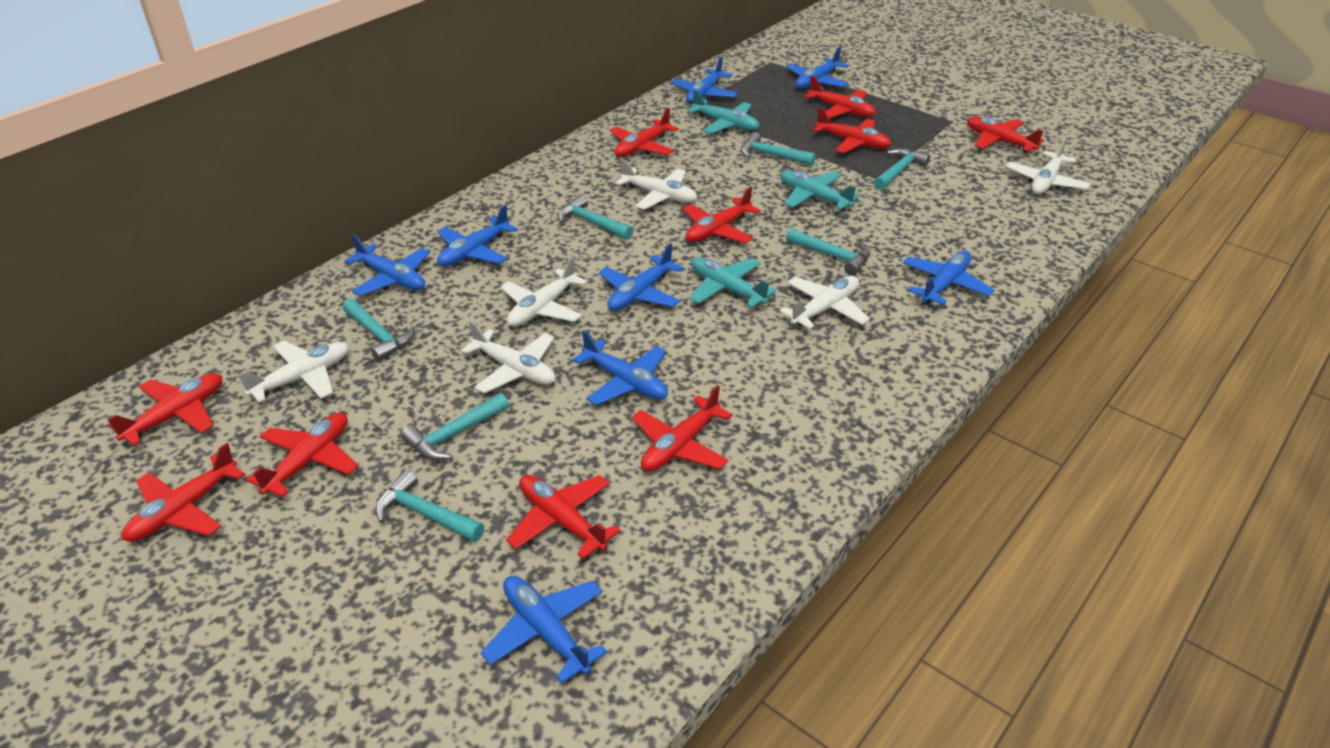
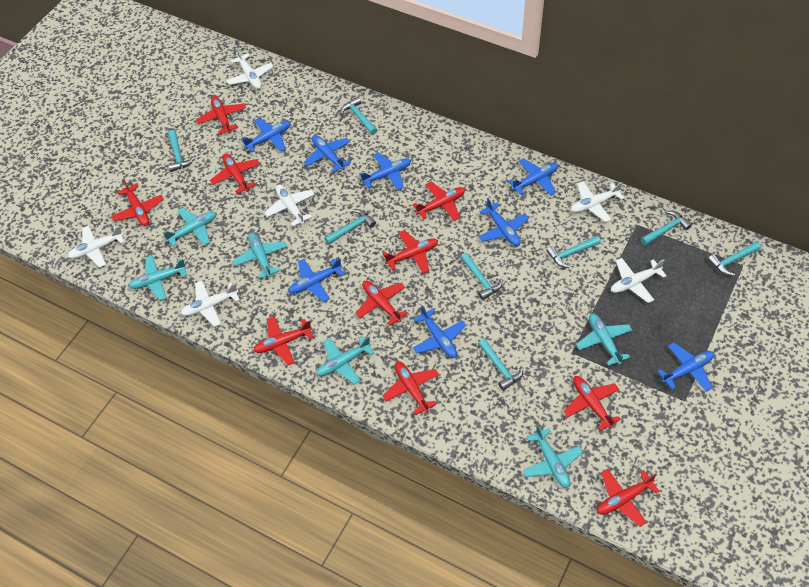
turquoise hammer: [343,299,415,362] [376,470,484,542] [401,393,509,461] [558,195,633,240] [741,132,816,166] [786,228,870,275] [874,148,930,190] = 7 -> [168,130,195,172] [324,209,376,245] [340,97,377,135] [461,253,502,300] [478,339,523,391] [546,236,601,268] [641,211,692,246] [708,241,761,276] = 8
turquoise plane: [687,90,759,134] [690,257,776,308] [781,170,860,210] = 3 -> [129,255,187,301] [163,208,216,247] [233,233,287,279] [316,336,374,385] [523,425,583,488] [576,313,632,366] = 6

